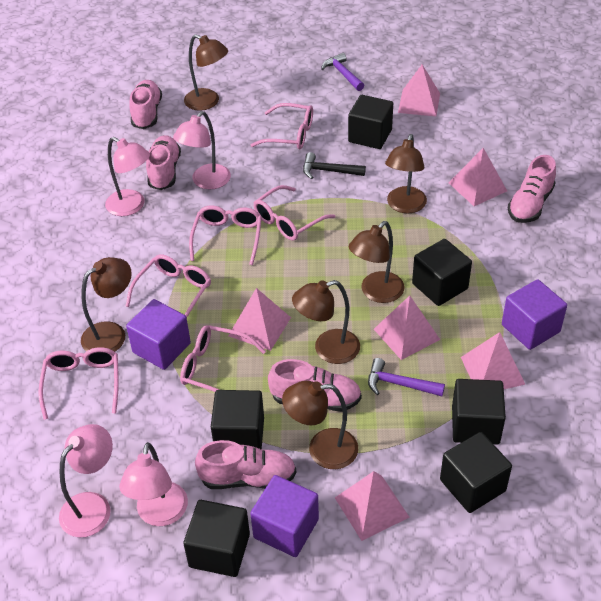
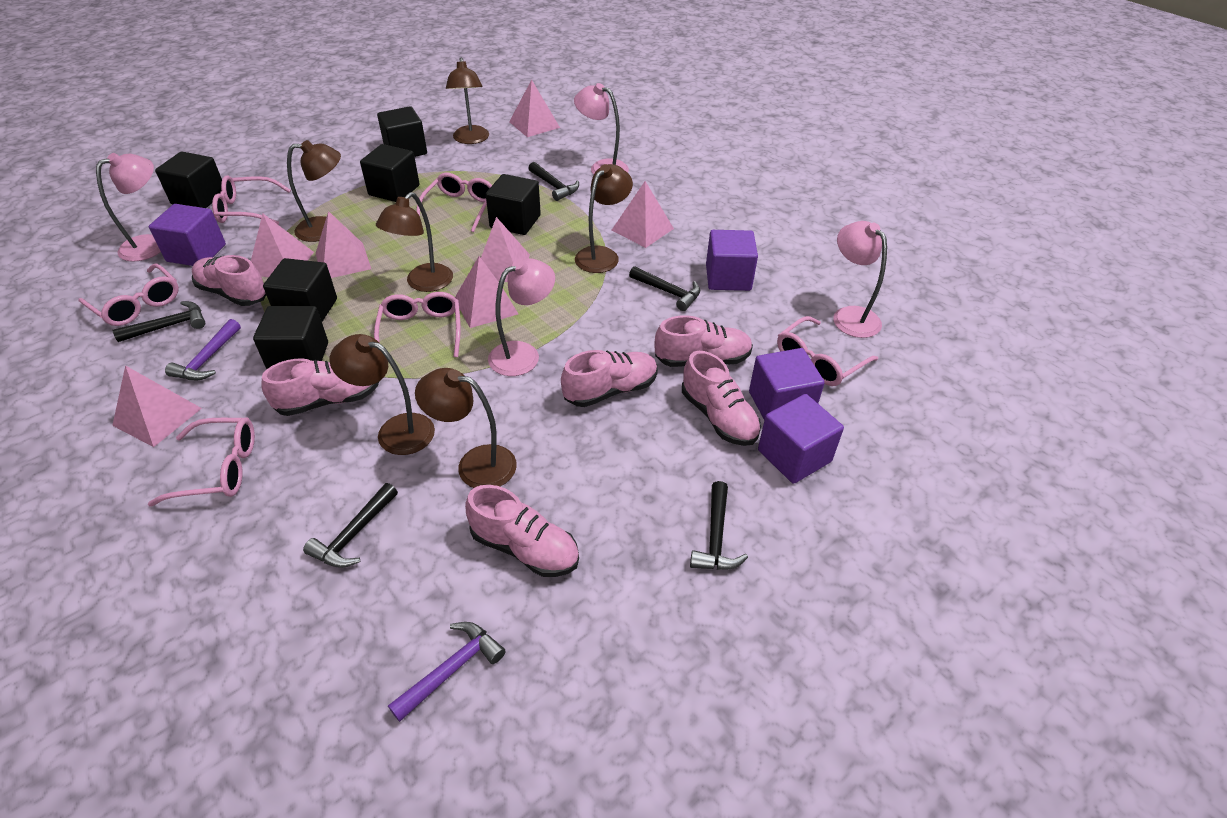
black hammer: [303,152,366,179] = 1 -> [113,301,205,342] [303,483,398,568] [528,162,579,201] [629,266,700,311] [690,481,748,570] = 5
pink pyramid: [228,288,291,351] [335,471,410,541] [374,296,440,360] [398,64,440,116] [449,148,507,206] [461,332,526,389] = 6 -> [112,365,202,447] [251,214,314,277] [316,211,371,278] [455,256,518,328] [481,217,530,282] [509,80,560,137] [611,181,674,248] = 7
pink shoe: [129,80,162,129] [146,135,181,190] [195,440,296,489] [268,359,362,411] [508,155,556,223] = 5 -> [192,255,266,306] [261,358,379,416] [465,485,579,577] [561,350,658,407] [655,315,753,367] [682,351,761,446] = 6
purple cube: [126,299,191,370] [250,475,319,557] [502,279,567,350] = 3 -> [149,204,226,266] [706,230,758,291] [749,348,825,420] [758,394,844,484] = 4

